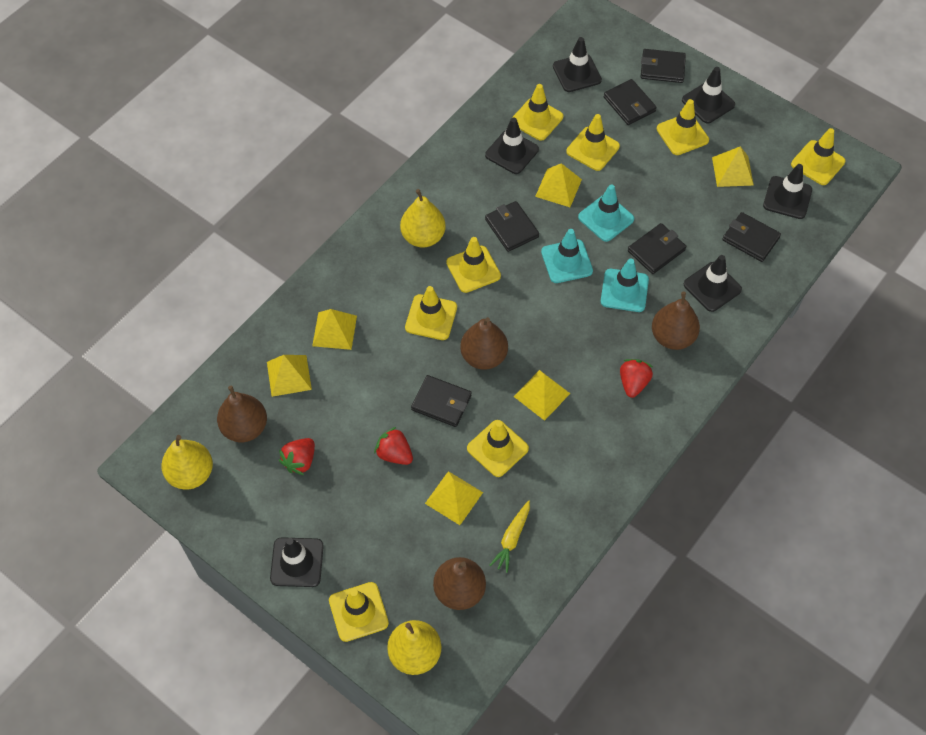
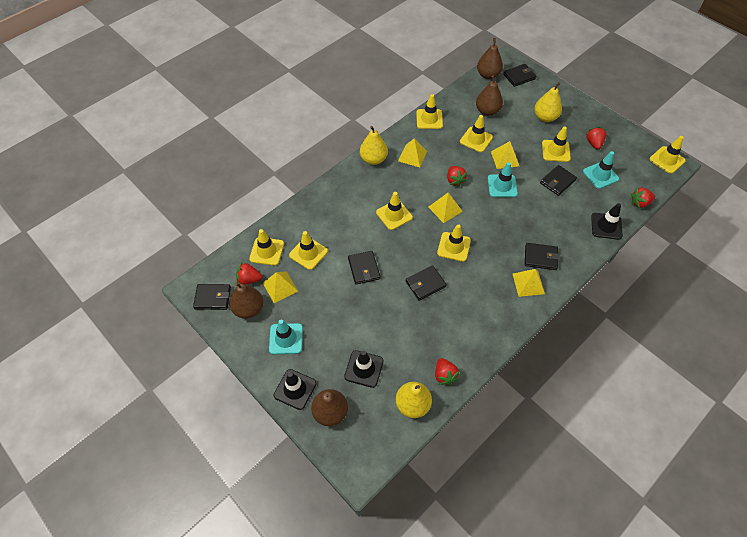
black traffic cone: [270,537,324,587] [485,117,539,174] [553,37,602,92] [682,67,735,124] [684,255,742,312] [763,164,812,219] = 6 -> [274,369,316,410] [344,350,383,388] [591,203,623,240] = 3
red strawberry: [279,438,315,475] [374,427,413,465] [620,359,653,398] = 3 -> [236,263,262,285] [435,358,459,385] [447,166,467,187] [586,127,606,150] [631,187,655,208] = 5
yellow carrot: [489,500,530,573] = 1 -> none = 0
yellow pyramid: [267,355,312,397] [312,309,357,350] [425,471,483,525] [514,370,570,421] [535,163,582,207] [712,146,754,187] = 6 -> [263,271,298,303] [398,139,427,167] [428,193,463,223] [491,141,519,169] [513,269,545,297] = 5

